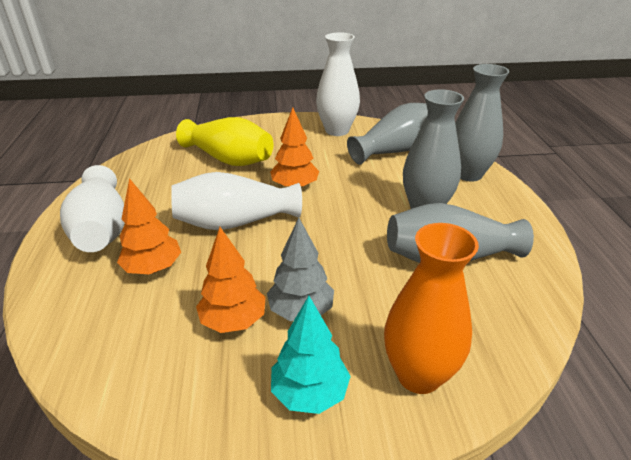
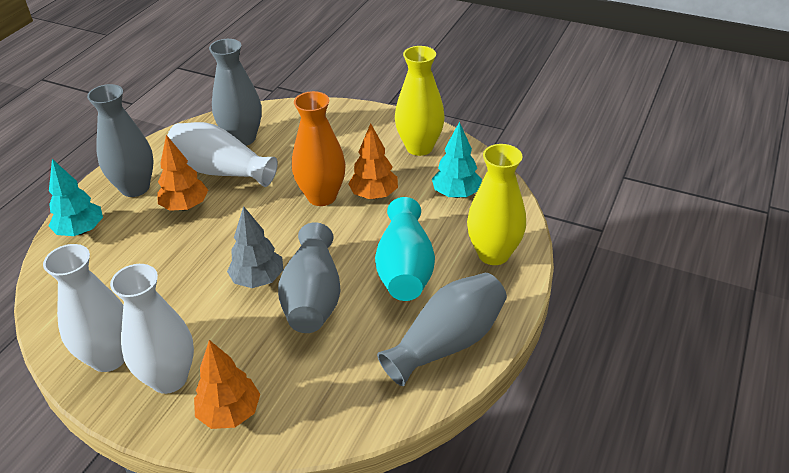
turquoise tree: [271,296,351,414] = 1 -> [49,159,103,236] [432,122,482,198] = 2
turquoise vase: none = 0 -> [375,197,435,301] = 1
yellow vase: [176,117,273,166] = 1 -> [395,46,445,156] [467,144,526,265] = 2

